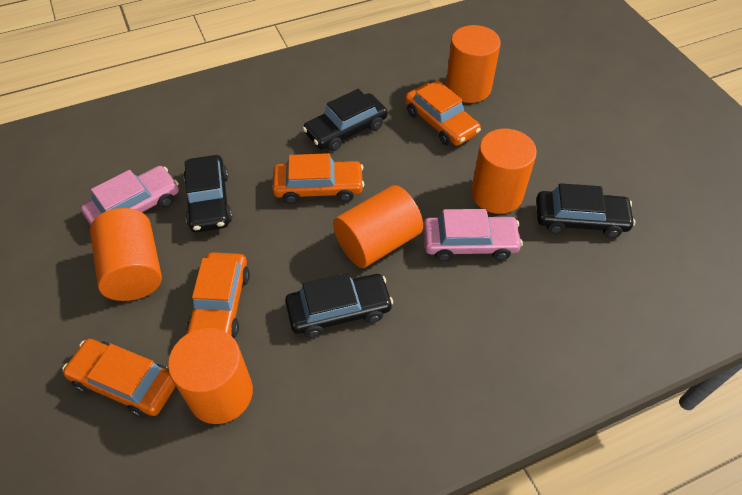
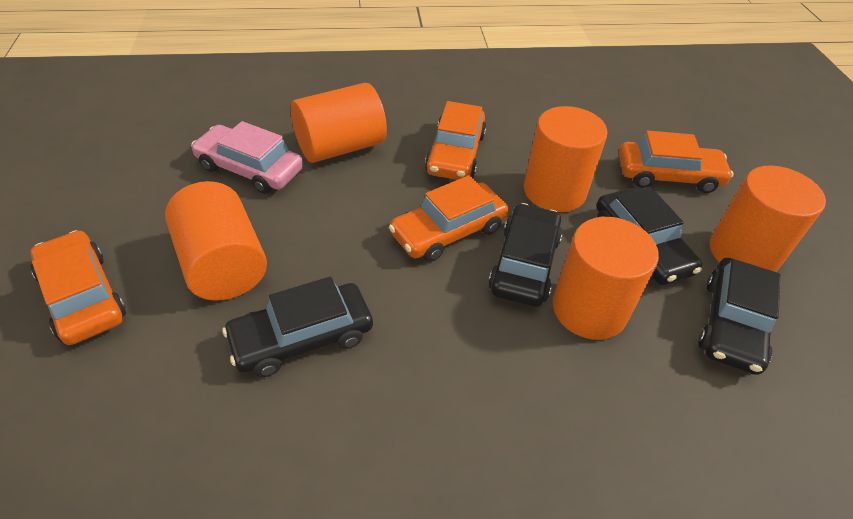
pink car: [81,166,179,225] [423,209,523,261] = 2 -> [191,121,303,194] = 1

